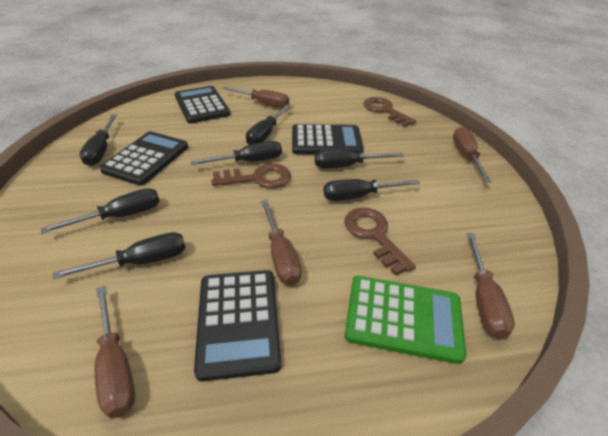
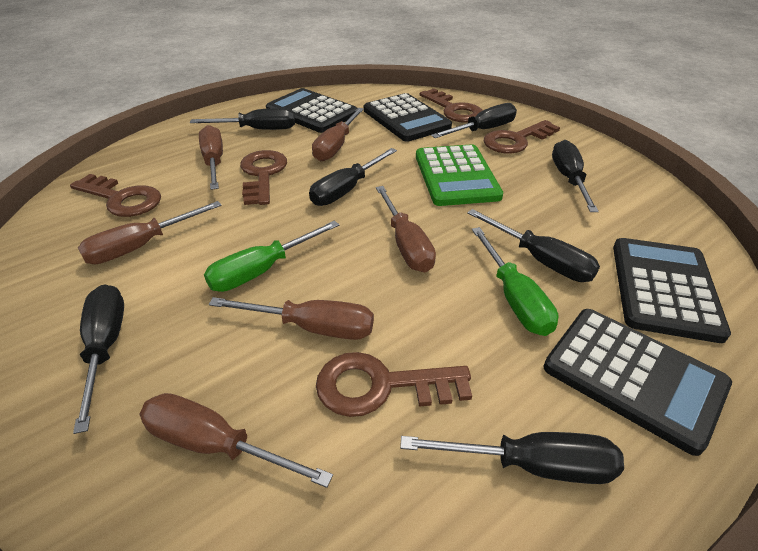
brown key: [211,163,291,188] [344,208,416,276] [363,97,416,127] = 3 -> [70,174,161,217] [240,150,287,205] [316,352,472,417] [420,89,483,123] [484,120,560,154] = 5
brown screwdriver: [95,286,135,419] [223,86,289,108] [261,199,302,285] [453,127,492,182] [467,233,515,339] = 5 -> [78,201,222,264] [139,393,333,488] [199,125,223,190] [209,297,374,340] [312,108,364,162] [376,186,436,272] = 6
green screwdriver: none = 0 -> [204,221,339,292] [472,227,558,336] = 2

